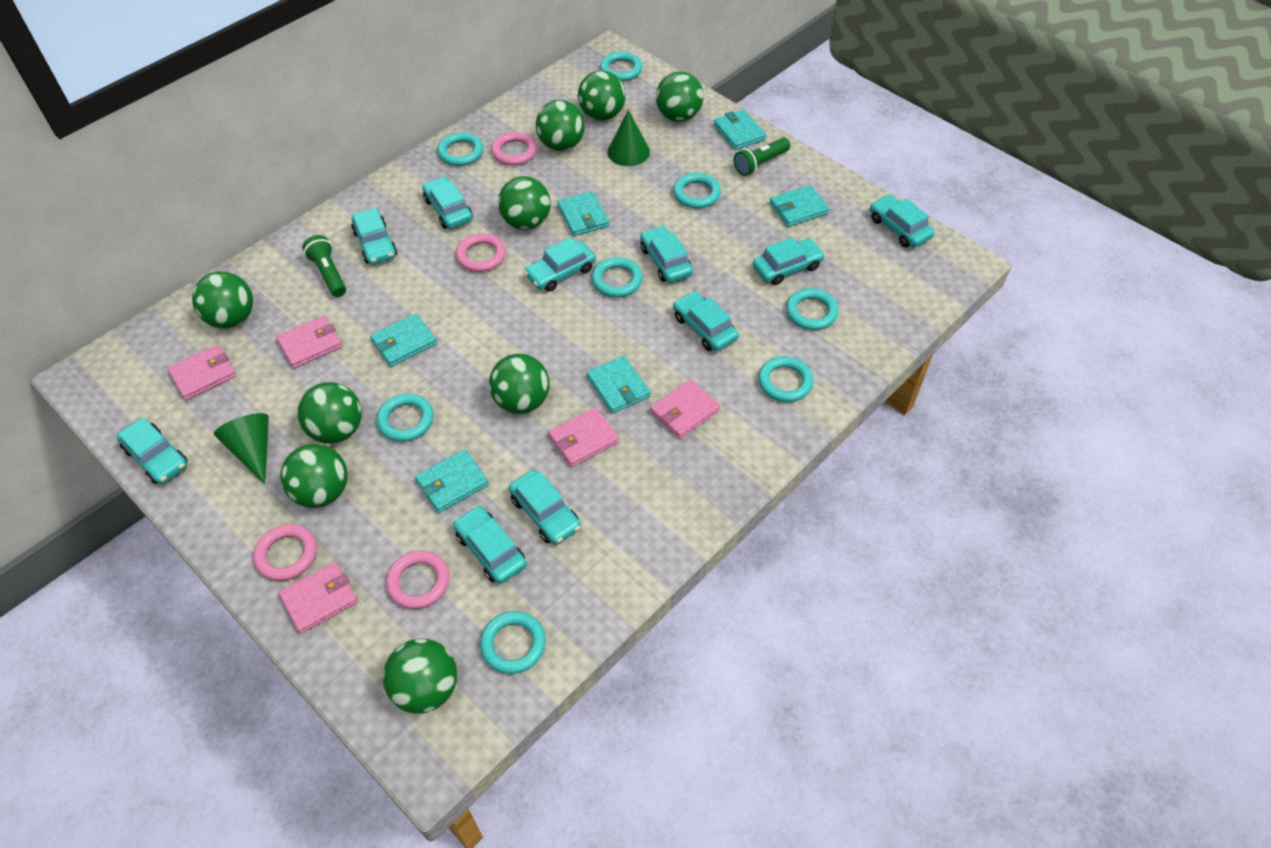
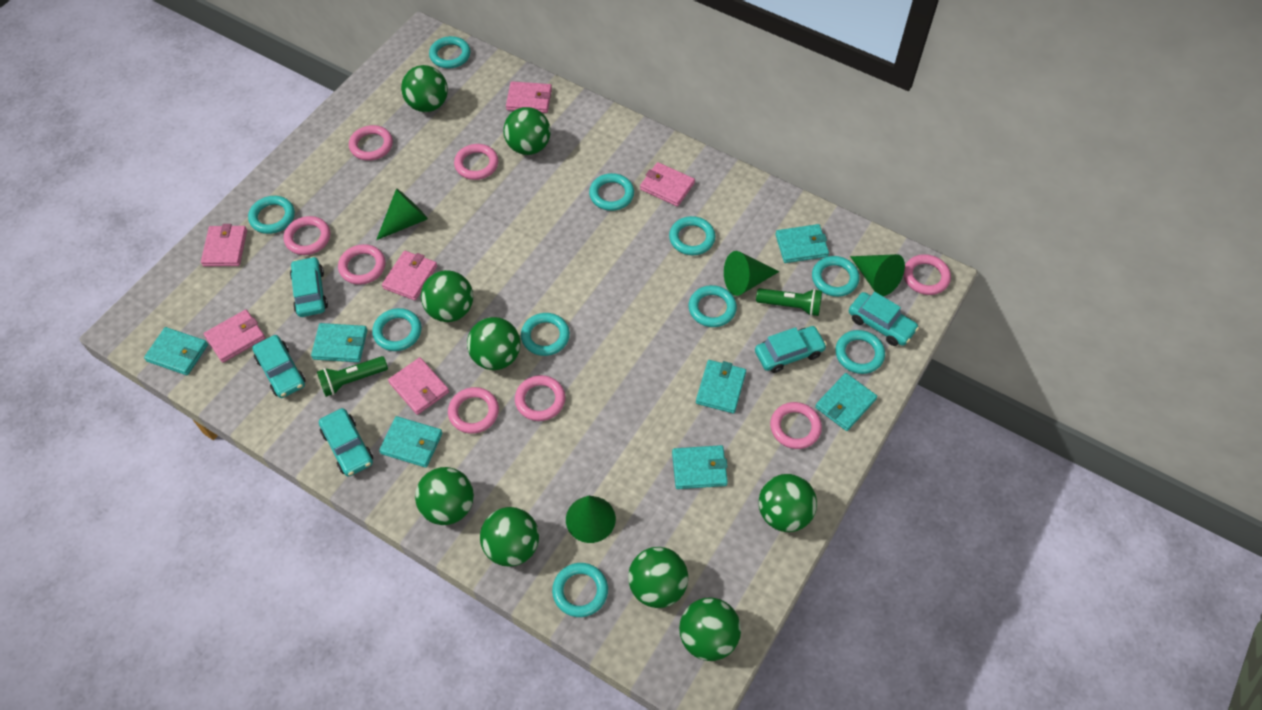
green cone: [214,413,269,484] [607,110,650,166] = 2 -> [376,188,428,240] [566,496,616,543] [724,251,779,296] [850,254,905,296] = 4
pink ring: [253,524,317,581] [386,551,450,609] [456,233,506,272] [491,132,537,166] = 4 -> [284,216,330,255] [338,244,385,285] [349,125,393,161] [448,387,499,434] [454,144,498,180] [515,375,565,421] [770,402,822,449] [903,254,951,295] = 8
pink wallet: [167,345,237,400] [276,316,342,368] [279,561,358,634] [548,407,619,467] [650,379,720,439] = 5 -> [201,224,247,267] [203,310,266,363] [382,251,437,300] [388,357,449,415] [506,81,552,113] [640,162,695,207] = 6
turquoise car: [116,418,187,484] [351,208,397,265] [422,176,473,229] [453,506,527,584] [509,470,581,545] [524,237,596,292] [640,226,693,283] [673,291,739,351] [753,237,825,285] [870,195,934,247] = 10 -> [252,335,306,398] [290,256,328,317] [319,408,373,477] [755,326,827,373] [849,292,919,346] = 5
turquoise ring: [376,394,434,442] [437,132,484,166] [480,611,546,674] [592,257,643,297] [600,51,642,81] [673,173,721,208] [758,356,814,402] [786,288,839,330] = 8 -> [248,196,295,234] [372,308,421,351] [429,36,471,68] [521,313,570,356] [552,563,608,617] [589,173,634,211] [669,216,715,255] [689,285,737,327] [812,256,859,297] [835,330,885,374] = 10
turquoise wallet: [370,313,437,367] [415,449,489,513] [557,191,609,236] [587,356,650,414] [713,110,766,150] [770,185,830,227] = 6 -> [144,327,208,375] [311,323,367,362] [379,416,443,468] [672,445,728,489] [696,360,746,413] [775,224,829,263] [815,373,877,431] = 7

